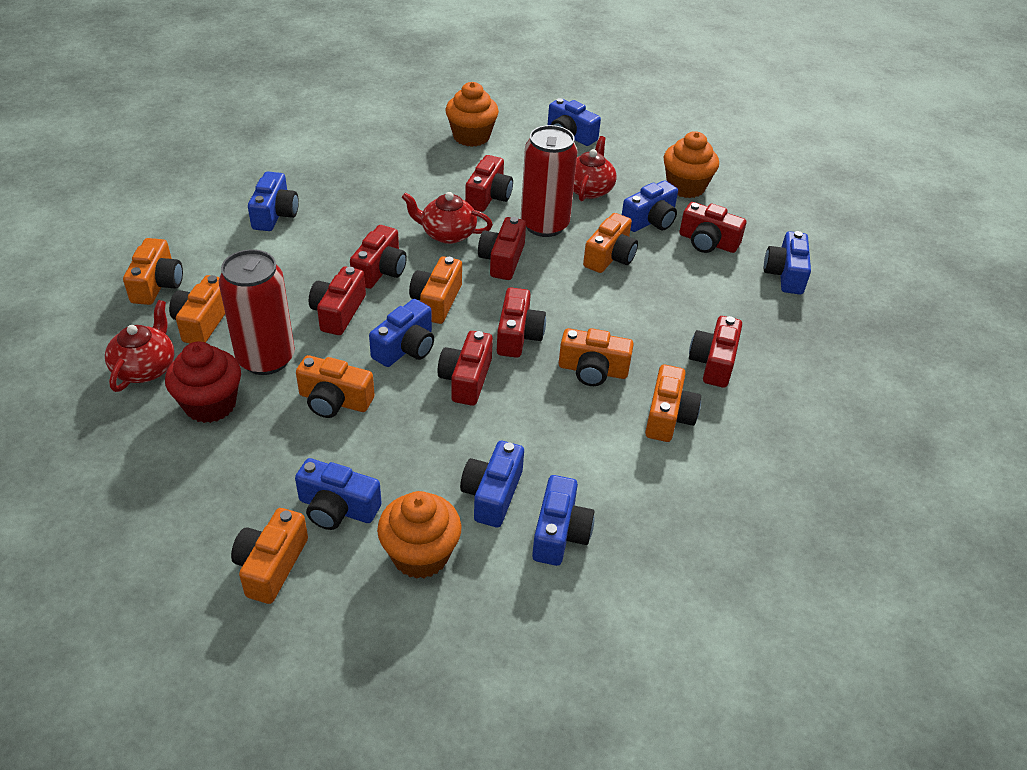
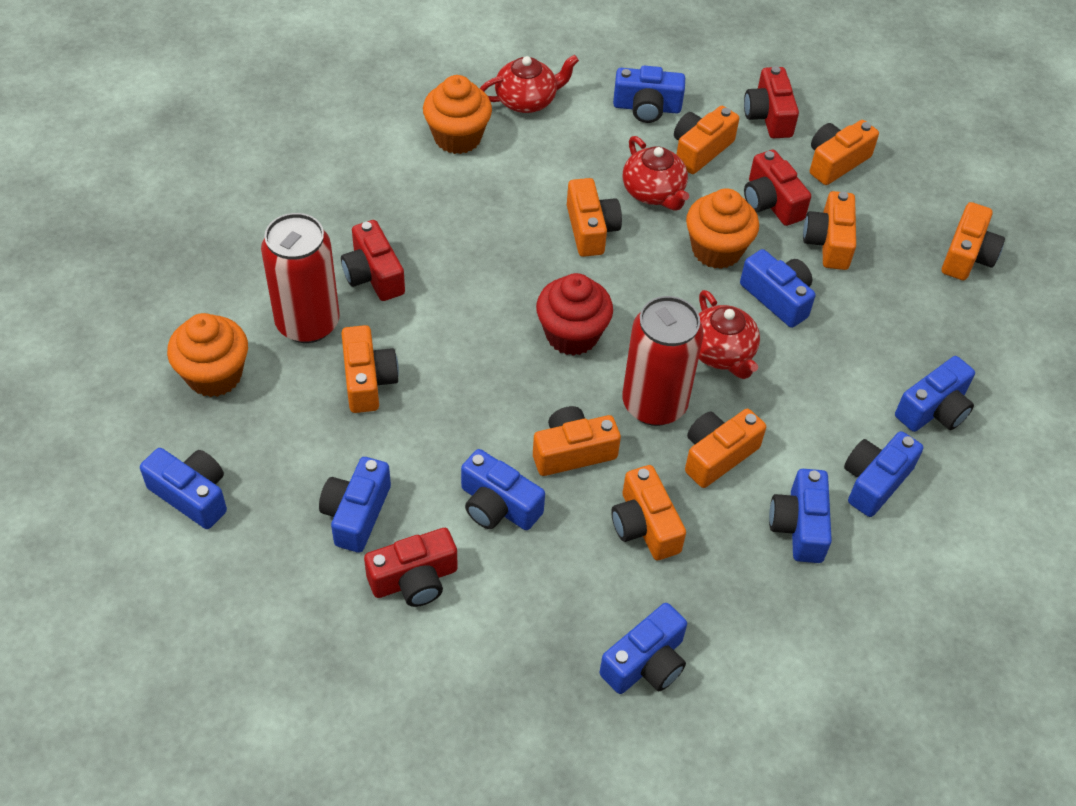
blue camera: [248,171,299,231] [295,458,382,530] [369,299,434,367] [460,441,524,527] [532,475,595,566] [548,98,601,146] [622,181,678,232] [764,231,811,294] = 8 -> [140,448,227,529] [319,457,391,553] [461,449,545,530] [599,603,687,694] [613,66,685,123] [740,249,815,328] [769,469,832,563] [844,431,923,517] [895,356,975,432] = 9
orange camera: [123,238,183,305] [169,275,225,343] [231,508,308,604] [296,355,374,418] [409,256,462,324] [559,328,634,386] [583,213,638,273] [645,364,701,442] = 8 -> [341,325,399,413] [533,406,621,476] [567,178,622,257] [611,465,686,560] [674,106,739,174] [685,409,766,488] [803,191,856,270] [810,120,879,185] [942,202,1005,280] = 9
red camera: [309,267,366,335] [350,225,407,289] [438,331,493,406] [465,155,513,212] [478,217,526,280] [497,288,546,358] [679,202,746,253] [689,316,742,388] = 8 -> [341,220,405,301] [364,528,458,607] [744,66,799,138] [744,150,811,226] = 4

